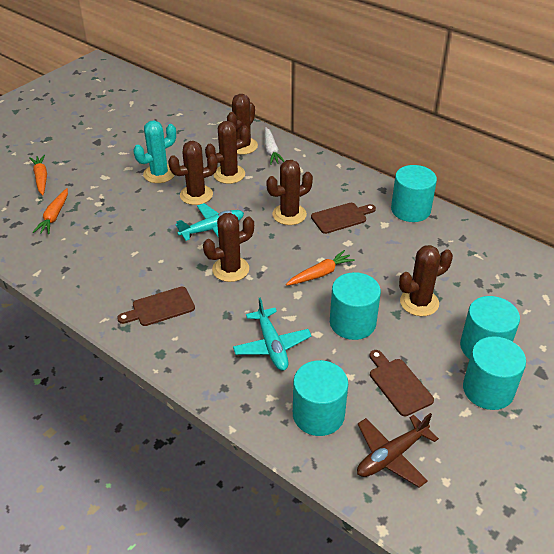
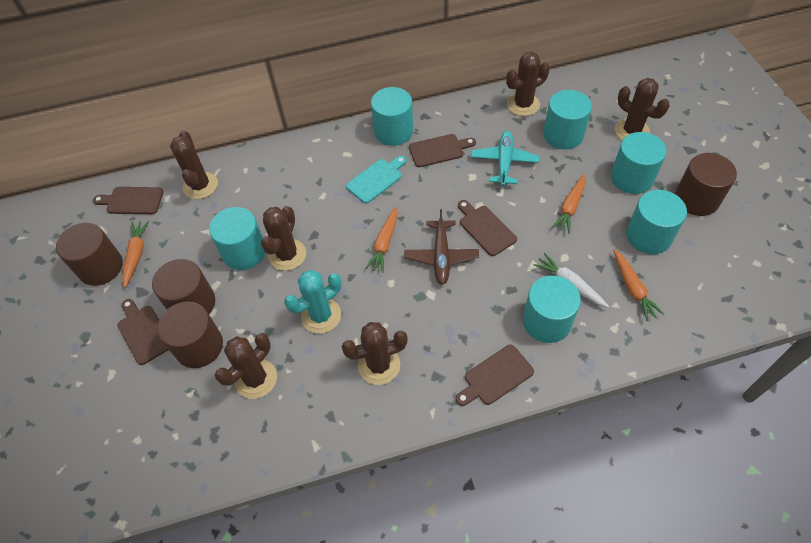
brown cutting board: [117,287,195,326] [311,203,376,234] [370,350,434,416] = 3 -> [93,187,164,214] [117,299,169,365] [409,134,476,167] [456,345,534,406] [458,200,517,256] = 5
brown cylinder: none = 0 -> [56,223,123,286] [152,259,215,314] [157,302,223,368] [675,153,737,216] = 4
orange carrot: [29,155,47,195] [33,188,68,234] [286,250,355,286] = 3 -> [122,221,149,288] [365,207,397,273] [552,174,586,233] [613,249,665,321] = 4
turquoise cutting board: none = 0 -> [346,156,407,203] = 1
turquoise cylinder: [293,360,348,436] [330,272,381,340] [391,165,437,222] [460,296,520,359] [463,336,526,410] = 5 -> [209,207,266,270] [371,87,413,146] [523,276,581,343] [543,90,592,150] [611,132,667,194] [626,190,687,254] = 6
turquoise plane: [176,203,244,241] [233,298,312,371] = 2 -> [471,131,540,186] = 1

